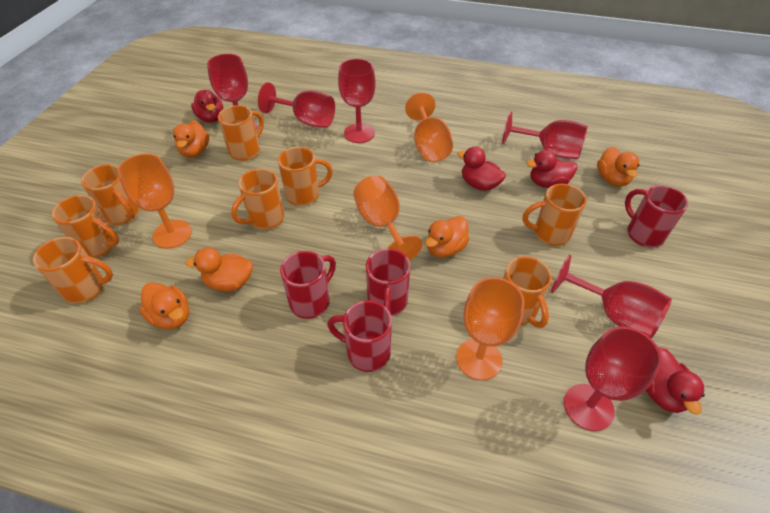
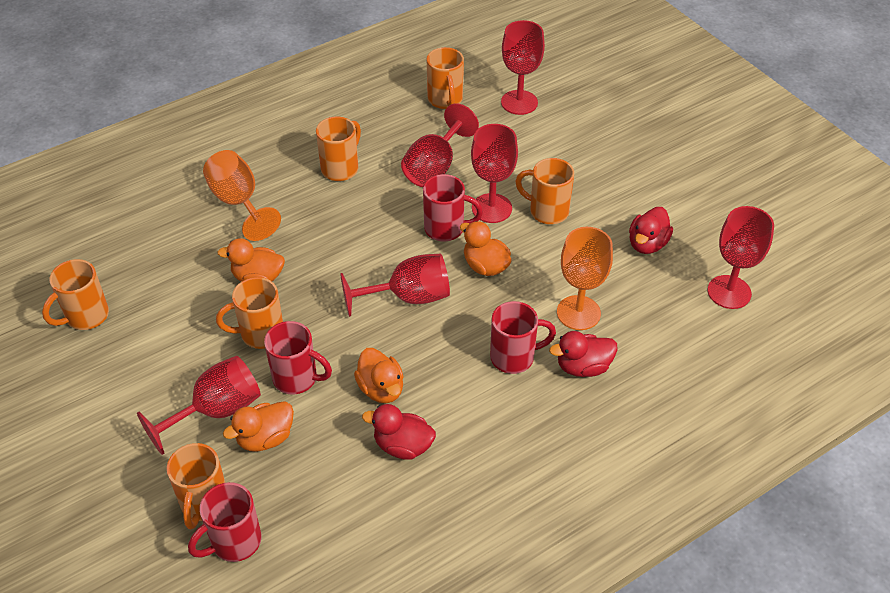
orange duck: [139,282,189,330] [173,120,209,158] [185,247,253,292] [425,216,470,258] [597,147,639,187] = 5 -> [217,238,285,282] [223,401,294,451] [354,348,404,403] [460,221,511,276] = 4
orange goblet: [118,154,192,249] [353,175,423,260] [405,92,453,162] [456,277,525,380] = 4 -> [203,150,281,241] [557,227,613,330] = 2
orange mug: [33,237,113,304] [52,195,119,258] [81,164,140,225] [218,105,264,161] [231,168,285,229] [278,147,333,206] [503,256,552,328] [523,184,587,246] = 8 -> [42,259,109,330] [167,443,225,529] [216,277,283,349] [316,117,361,181] [427,47,464,109] [515,158,574,224] = 6
red duck: [191,90,223,123] [457,146,506,191] [526,150,577,188] [646,347,705,415] = 4 -> [362,404,436,460] [549,331,617,377] [629,207,673,254] = 3

